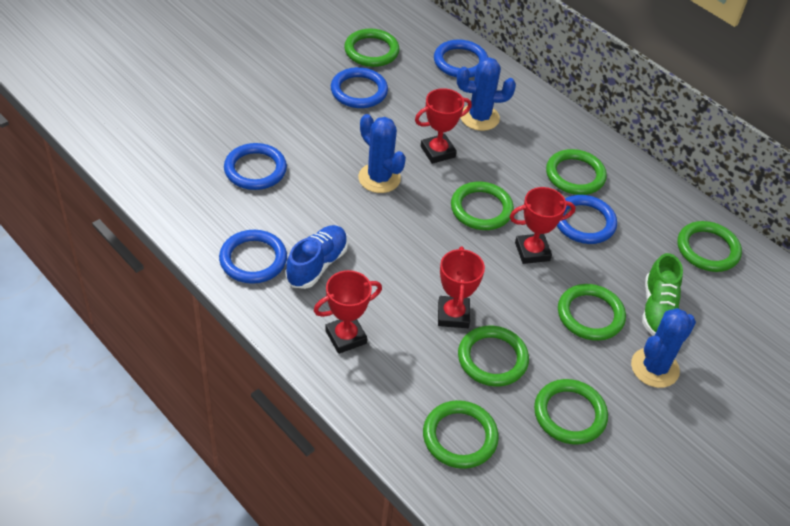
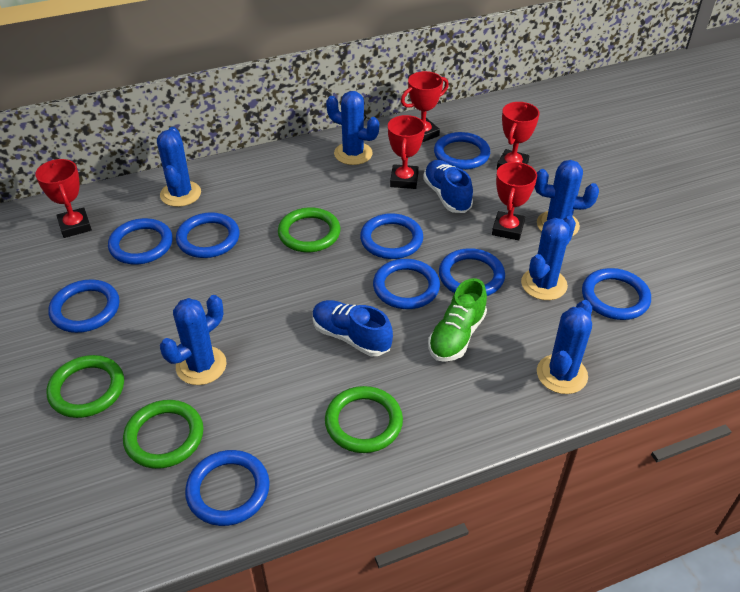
blue cactus: [358,114,406,193] [457,57,516,131] [631,308,696,388] = 3 -> [157,127,201,207] [160,295,227,385] [326,91,379,165] [521,216,576,300] [535,160,599,236] [537,300,592,394] = 6
blue ring: [219,230,287,284] [224,143,287,190] [331,67,388,108] [434,39,488,78] [557,195,617,244] = 5 -> [49,279,119,333] [108,218,173,265] [176,212,240,258] [185,450,270,526] [360,213,423,259] [373,259,440,309] [434,132,490,170] [439,248,505,296] [582,268,651,320] = 9
blue shoe: [286,225,348,289] = 1 -> [313,300,393,356] [423,160,473,213] = 2
green ring: [344,29,399,67] [423,400,499,469] [451,182,514,230] [458,326,529,387] [534,379,608,445] [546,149,607,195] [558,284,626,341] [677,221,742,272] = 8 -> [47,355,124,418] [123,400,204,469] [278,207,341,252] [325,386,403,453] = 4
red trophy: [314,270,382,354] [415,88,472,164] [438,246,485,328] [510,187,575,264] = 4 -> [35,159,92,238] [388,115,425,189] [401,71,449,142] [492,162,537,240] [497,102,540,170] = 5

